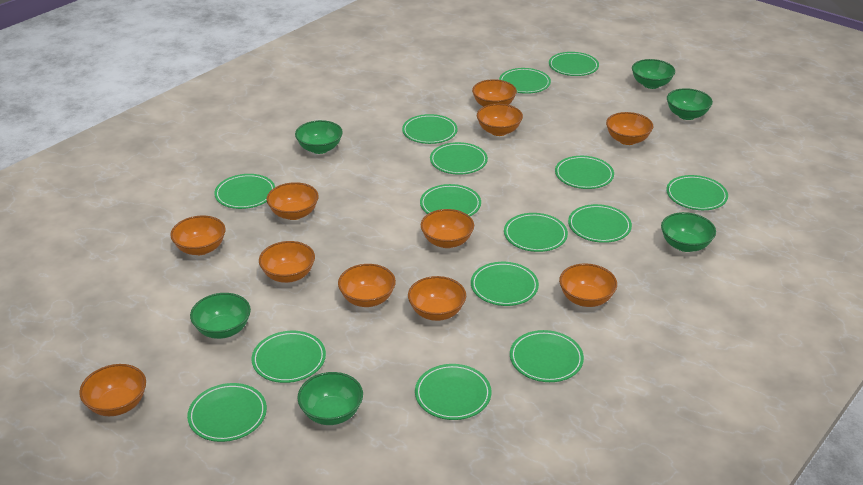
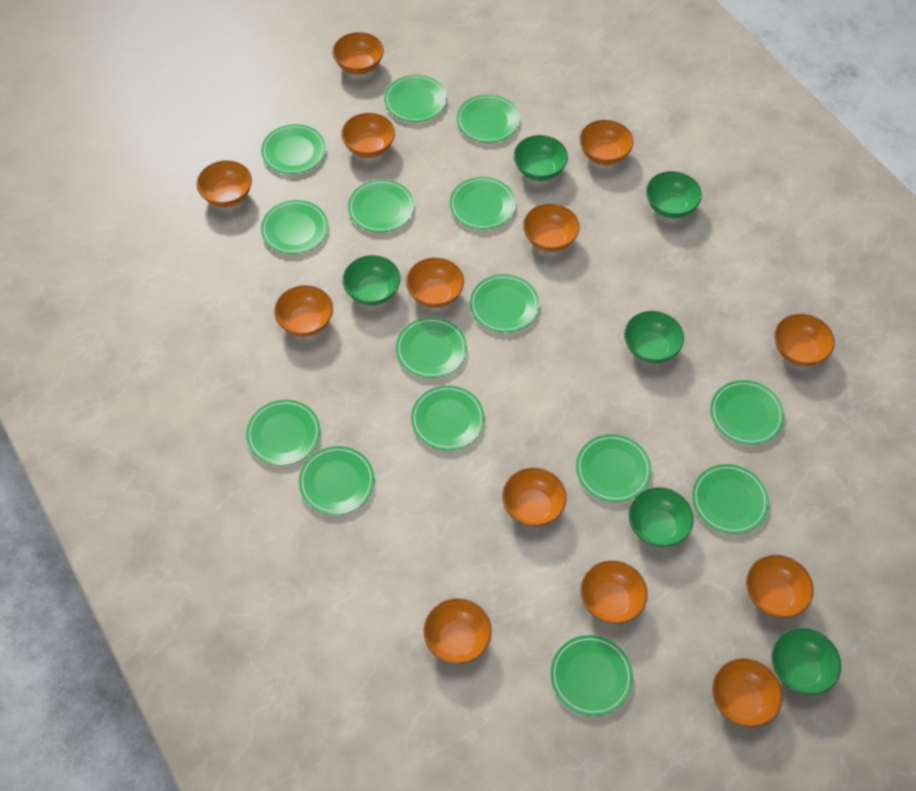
orange bowl: [79,364,146,416] [170,215,226,255] [259,241,315,283] [266,182,319,220] [338,264,396,307] [408,276,466,321] [421,209,474,248] [472,79,517,107] [477,104,523,136] [559,263,617,307] [606,112,653,145] = 11 -> [196,160,252,207] [274,285,333,337] [332,32,384,74] [341,113,395,158] [406,257,464,308] [423,598,492,664] [502,468,567,527] [523,203,580,252] [579,120,634,165] [581,560,648,624] [712,658,783,728] [746,555,814,618] [774,314,835,366] = 13

